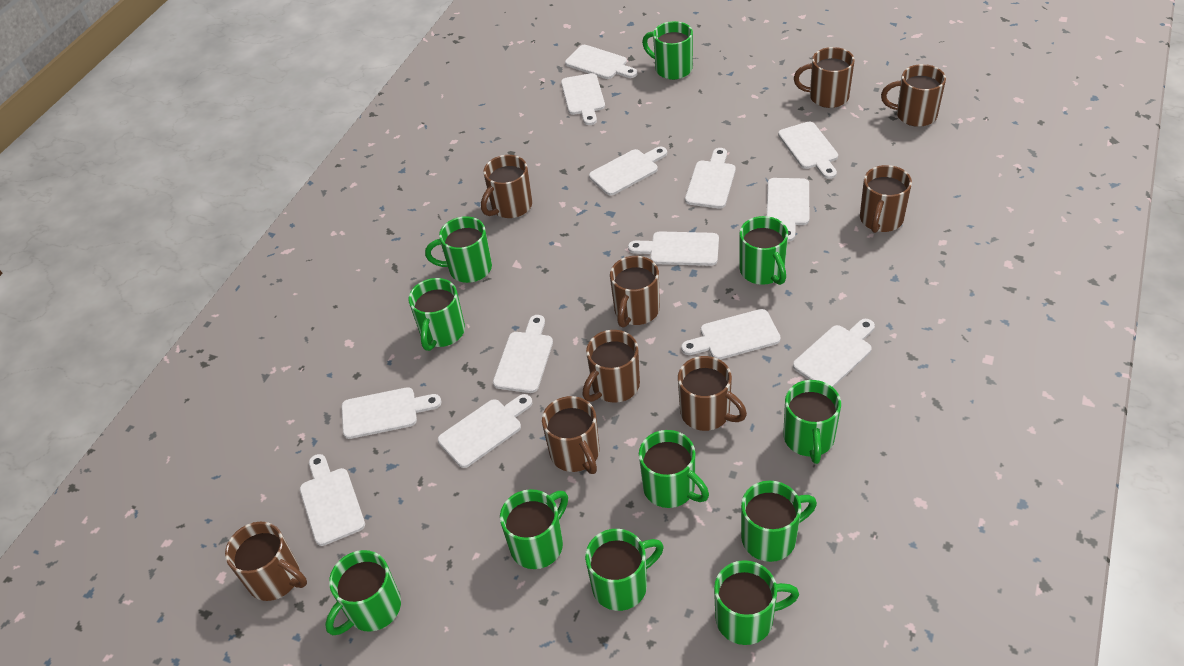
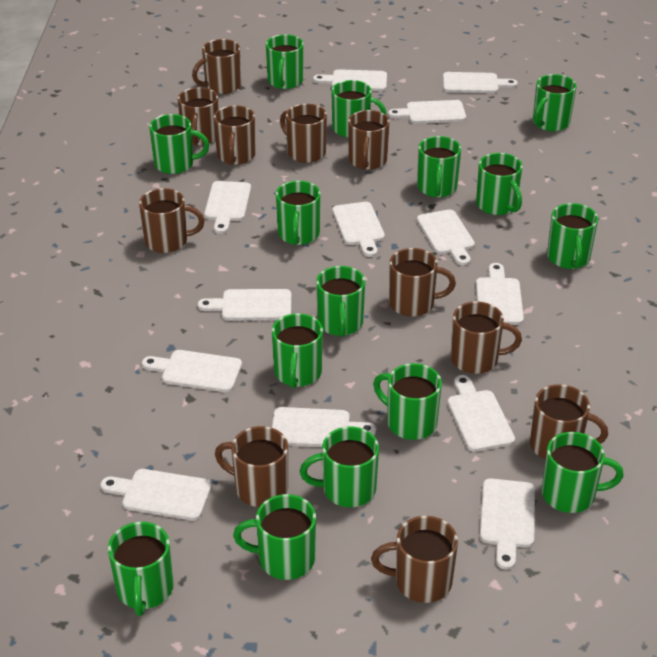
brown mug: [225,522,307,601] [481,155,532,218] [542,396,600,474] [582,330,640,403] [610,256,660,328] [678,356,747,431] [794,47,855,108] [860,165,912,233] [881,64,946,127] = 9 -> [139,188,205,253] [178,87,219,146] [192,39,241,94] [214,105,256,165] [215,426,288,507] [280,104,327,163] [348,110,390,170] [371,516,458,603] [389,248,456,317] [450,301,522,374] [530,384,608,460] = 11
green mug: [325,550,401,635] [409,278,465,351] [425,216,492,283] [500,489,568,569] [585,529,664,611] [639,430,709,508] [642,21,693,80] [714,560,799,645] [739,216,788,285] [741,481,817,562] [783,380,841,464] = 11 -> [108,522,174,616] [149,114,209,174] [233,494,316,580] [266,34,304,89] [272,313,323,388] [276,181,321,245] [300,427,379,507] [316,266,365,337] [331,80,387,138] [373,363,442,440] [417,136,461,197] [476,153,523,215] [533,74,577,131] [542,432,624,513] [547,203,598,269] = 15

